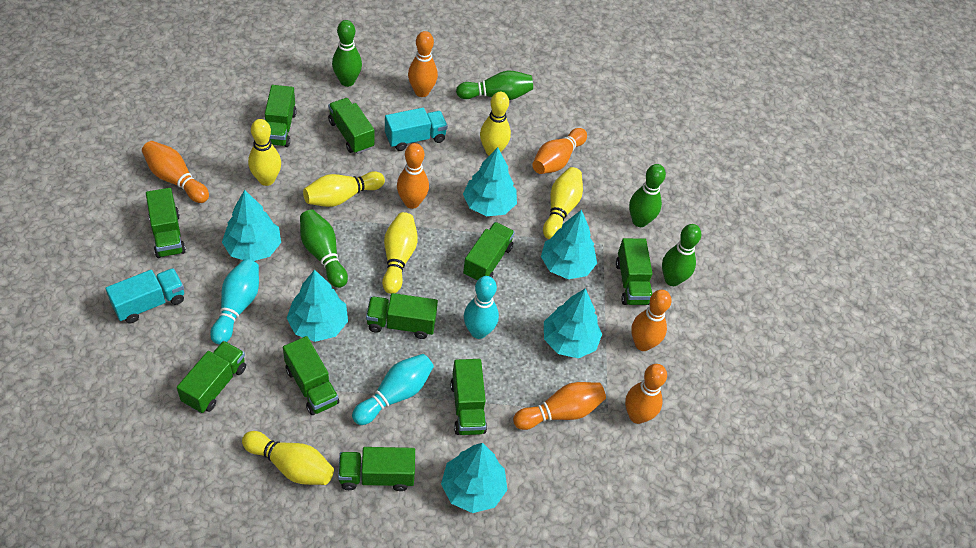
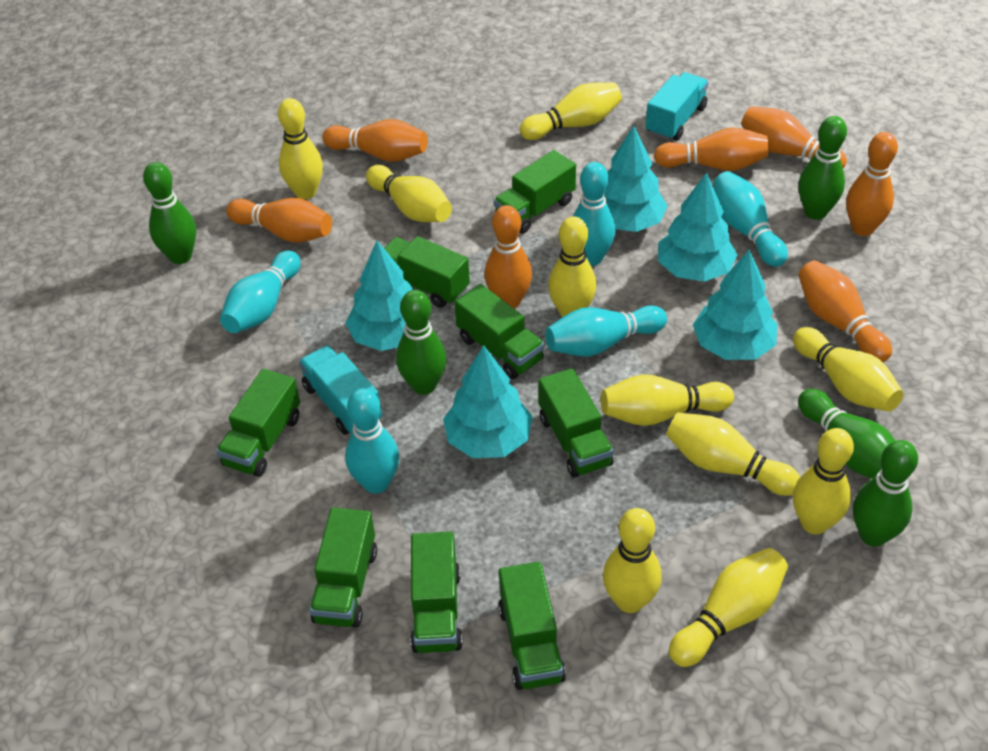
green truck: [146,188,186,258] [177,341,246,413] [265,85,297,147] [283,336,339,415] [328,98,375,154] [338,447,415,491] [366,293,438,339] [450,359,487,435] [463,222,515,282] [616,238,653,305] = 10 -> [216,369,300,477] [309,507,377,627] [384,236,470,308] [410,532,463,653] [454,284,545,379] [493,150,576,234] [498,562,566,690] [539,368,614,478] = 8
turquoise bowling pin: [210,259,259,345] [352,354,434,425] [464,276,499,339] = 3 -> [220,250,301,333] [345,388,399,494] [545,305,667,356] [573,162,615,266] [713,171,788,267] = 5
turquoise tree: [222,190,281,261] [287,269,348,342] [441,443,508,513] [463,147,517,216] [541,210,597,279] [544,288,602,358] = 6 -> [345,241,413,351] [443,345,533,458] [604,126,668,232] [658,172,738,282] [693,249,778,360] = 5
yellow bowling pin: [242,431,334,485] [248,119,281,186] [303,171,385,207] [382,212,418,294] [480,92,511,155] [543,167,583,239] = 6 -> [278,98,323,200] [366,165,452,222] [520,83,622,140] [548,216,596,317] [601,374,734,426] [603,508,662,613] [666,412,800,496] [669,548,788,667] [793,327,903,412] [793,428,854,534] = 10

